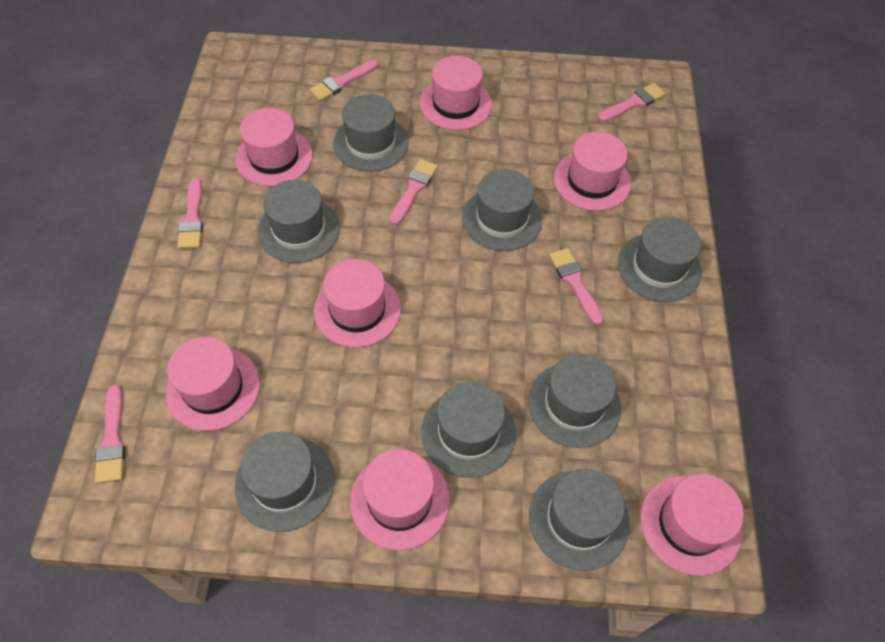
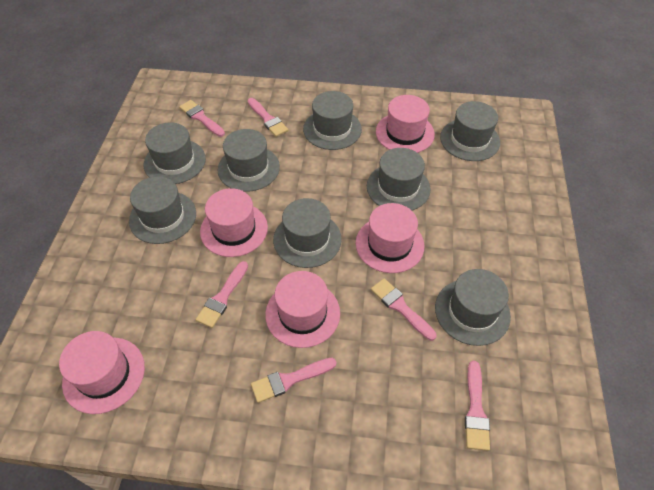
pink hat: [166,337,260,431] [235,108,313,186] [314,259,401,348] [350,449,450,550] [420,56,492,130] [554,132,631,211] [640,474,744,576] = 7 -> [59,331,145,414] [200,188,268,257] [265,271,340,348] [356,203,424,273] [376,95,435,153] = 5

